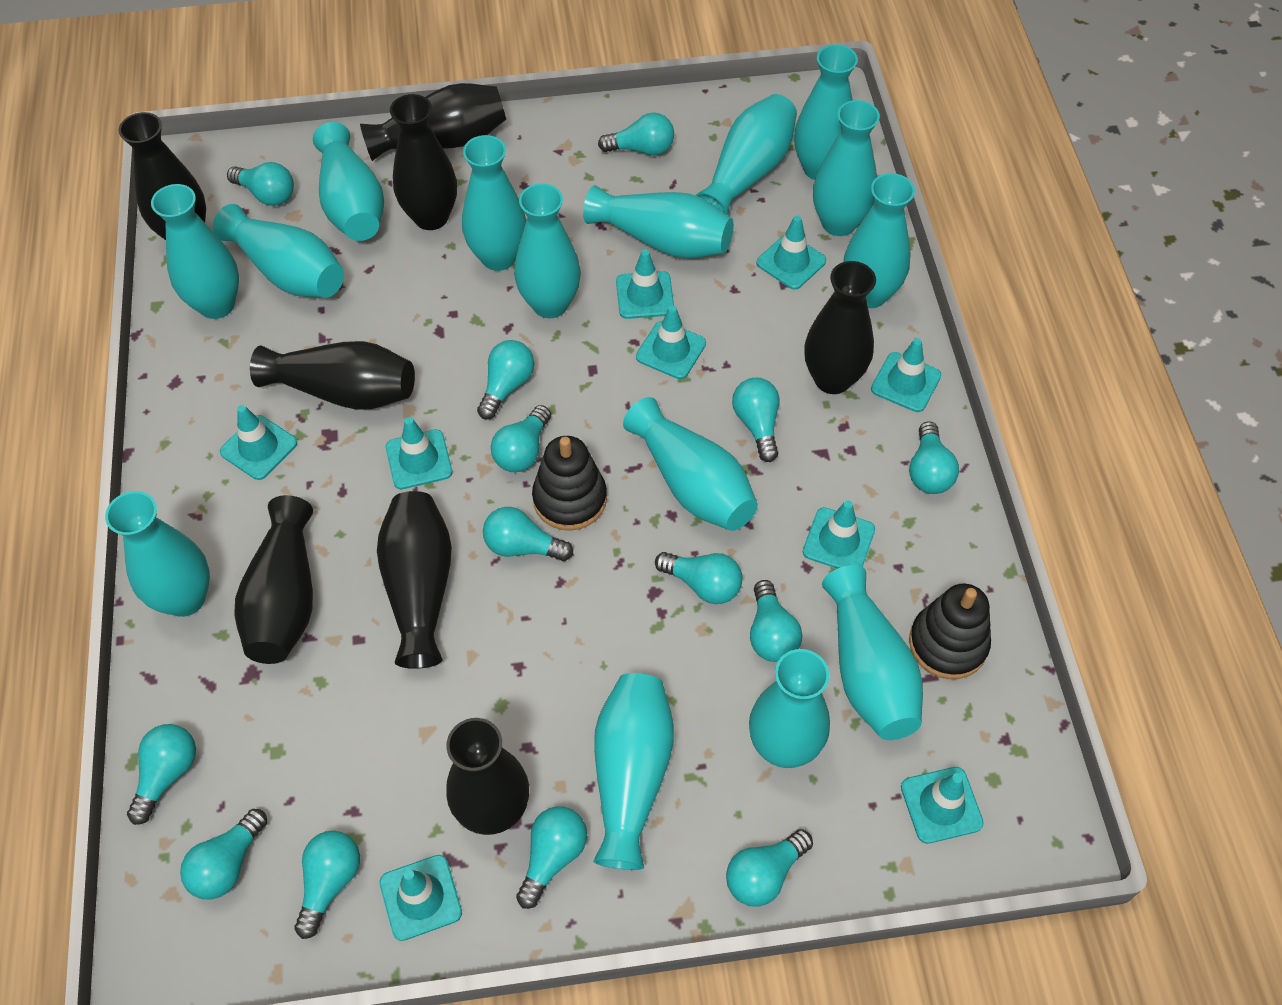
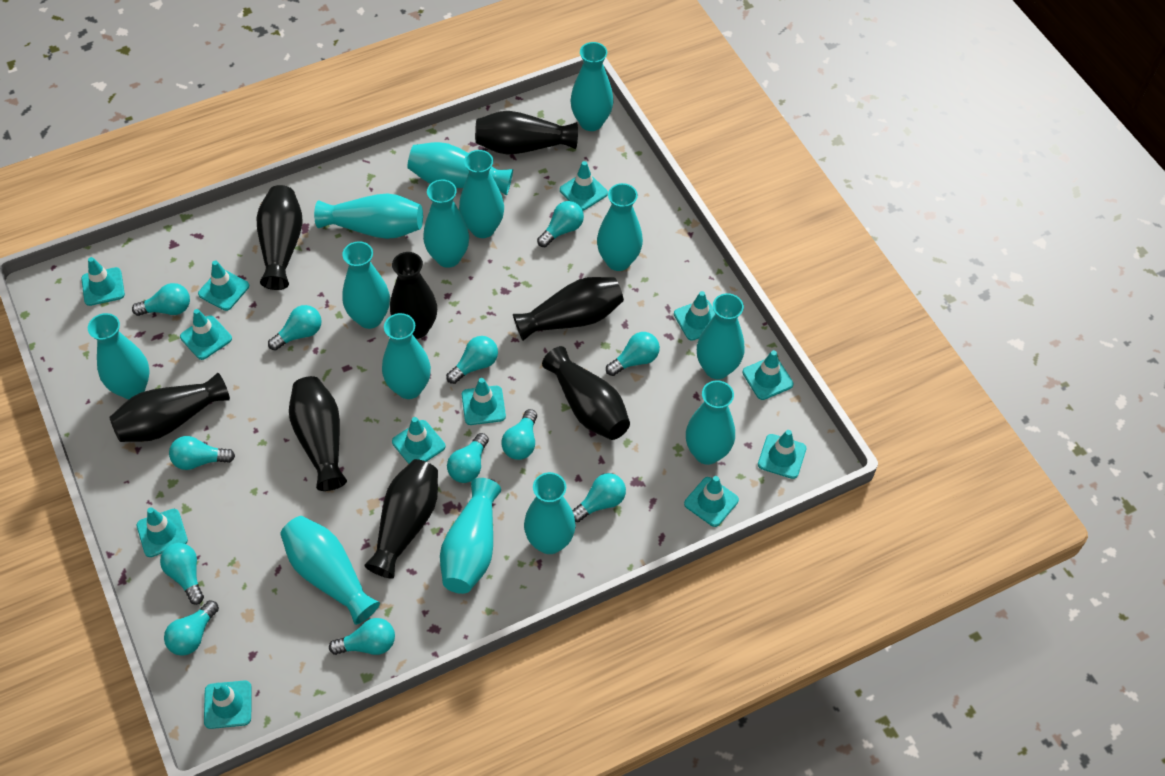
black stacking toy: [532,436,607,531] [909,584,991,679] = 2 -> none = 0
turquoise light bulb: [127,724,196,825] [180,809,267,899] [227,162,294,206] [294,830,360,939] [477,340,535,420] [483,507,573,561] [491,405,551,472] [516,806,587,909] [598,113,674,155] [655,552,742,604] [726,829,813,907] [732,378,779,462] [750,580,802,662] [909,421,959,494] = 14 -> [132,283,190,316] [160,543,204,605] [164,600,219,656] [169,436,235,470] [268,305,321,351] [329,618,395,655] [446,336,498,384] [447,433,489,483] [502,409,537,460] [537,201,584,247] [572,473,626,522] [606,332,660,376] = 12
turquoise traffic cone: [220,405,297,480] [379,855,462,941] [386,417,452,489] [616,249,674,319] [636,305,706,379] [756,215,826,290] [803,500,875,569] [871,338,941,412] [901,767,984,844] = 9 -> [81,257,125,306] [137,507,188,557] [180,309,232,360] [198,260,249,311] [204,680,252,729] [392,417,445,464] [462,378,506,425] [560,161,608,211] [674,291,715,341] [684,476,739,527] [742,350,793,400] [758,430,806,479] = 12
turquoise vase: [105,491,210,617] [151,184,239,319] [213,204,344,298] [313,122,384,241] [462,135,526,271] [514,183,581,318] [583,185,734,259] [593,673,674,870] [623,397,758,531] [695,94,797,215] [749,649,830,768] [794,44,858,180] [813,100,880,236] [822,565,923,740] [843,173,915,308] = 15 -> [88,313,150,399] [280,516,380,625] [314,194,423,239] [342,241,390,329] [382,313,431,399] [407,142,513,196] [423,180,469,268] [440,478,501,594] [459,150,504,238] [524,472,576,554] [570,42,613,131] [597,183,643,271] [686,380,735,465] [697,293,744,379] = 14

